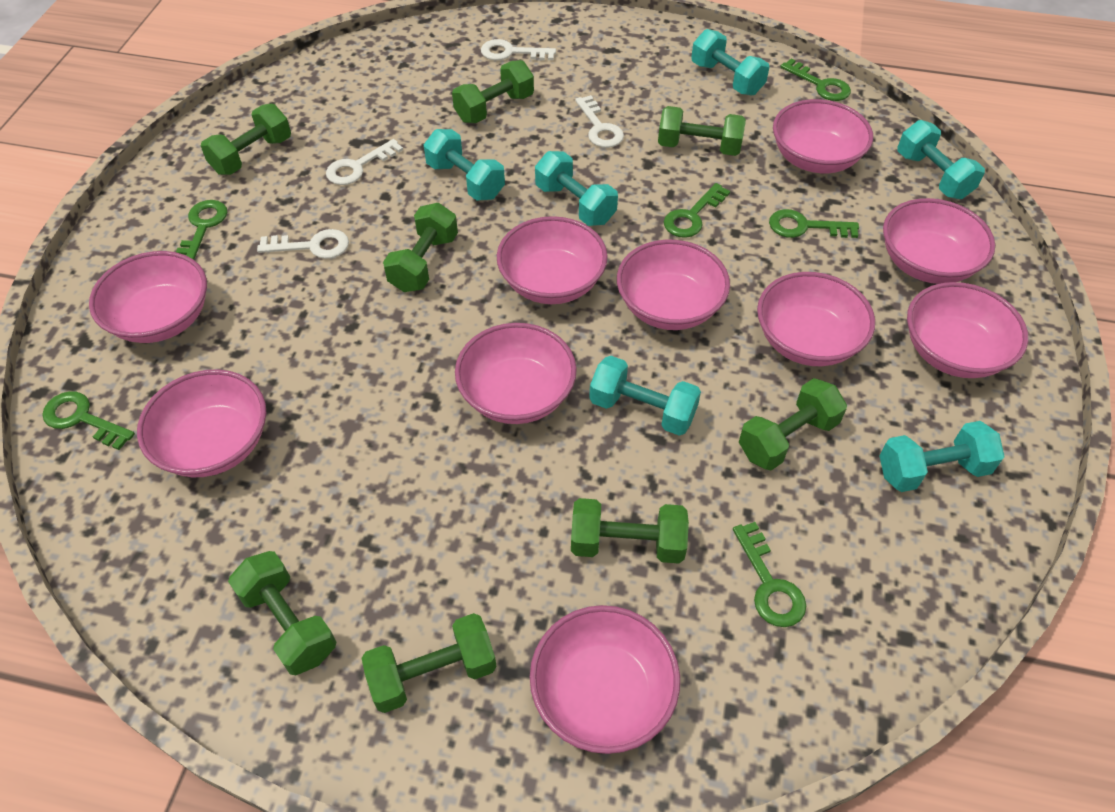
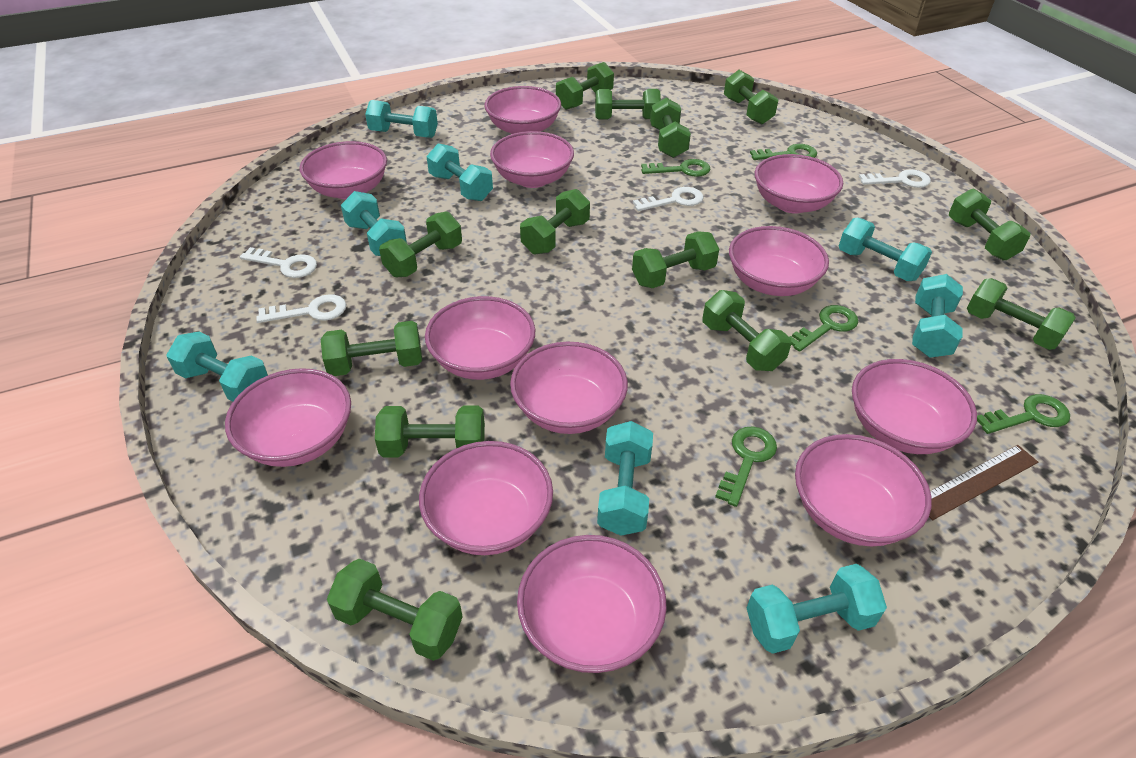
brown ruler: none = 0 -> [929,445,1038,520] = 1
green dumbbell: [201,104,291,175] [228,551,336,675] [361,613,497,713] [383,203,458,292] [452,60,534,123] [571,498,689,563] [658,106,746,156] [739,378,847,470] = 8 -> [321,321,422,376] [327,559,463,661] [375,406,485,457] [379,211,462,277] [520,189,590,254] [556,62,614,110] [595,89,661,120] [632,231,719,288] [650,98,691,158] [703,290,792,371] [724,70,779,124] [949,188,1030,260] [967,278,1076,350] = 13
green key: [42,391,135,450] [176,200,227,260] [664,183,730,238] [733,522,806,627] [769,209,859,238] [780,59,851,101] = 6 -> [641,159,710,177] [715,426,777,507] [750,144,817,160] [789,305,858,352] [977,394,1070,434] = 5
pink bowl: [89,251,207,343] [137,369,266,477] [455,323,577,424] [497,216,608,304] [530,605,680,754] [617,240,730,330] [757,272,875,366] [773,99,873,173] [883,198,995,284] [907,282,1028,378] = 10 -> [225,368,351,467] [299,141,387,199] [419,441,553,555] [425,296,535,380] [485,86,561,134] [490,131,574,188] [510,342,628,434] [517,535,667,673] [729,226,829,296] [755,154,843,214] [795,434,932,547] [852,359,977,454] = 12
turquoise dumbbell: [424,129,505,201] [535,151,618,226] [589,356,701,436] [691,29,769,96] [879,421,1005,492] [897,120,985,199] = 6 -> [167,332,268,402] [341,191,407,256] [365,100,438,138] [427,143,493,201] [597,421,653,536] [747,564,887,654] [839,218,932,281] [912,274,963,358] = 8

